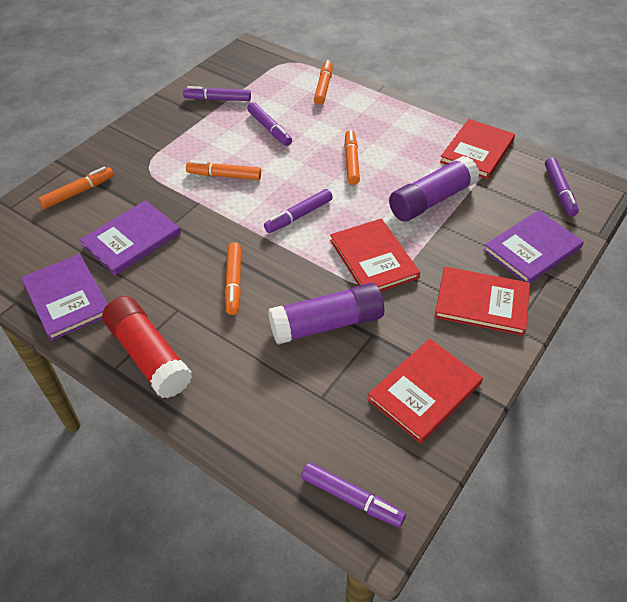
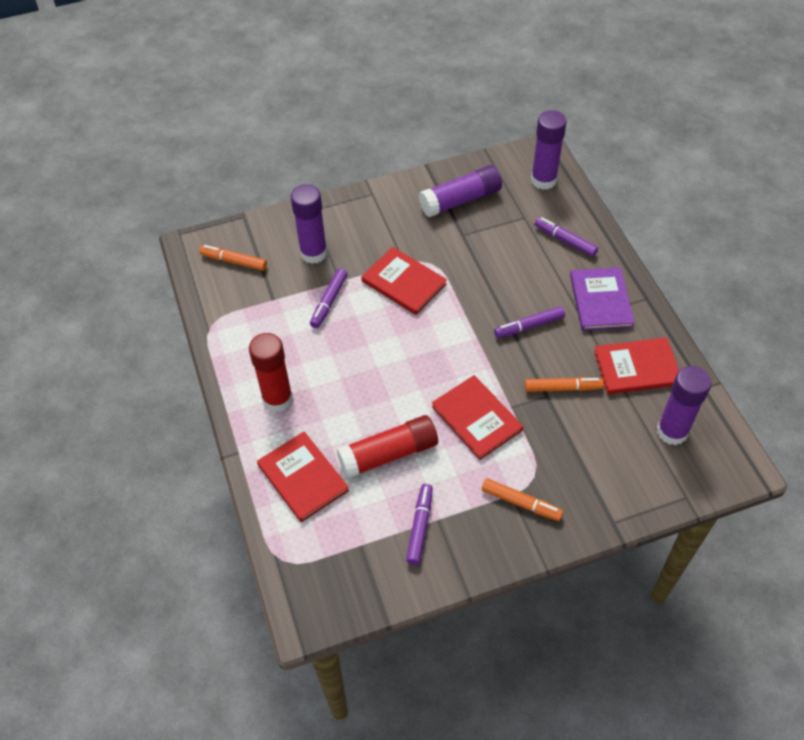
orange marker: [39,166,114,209] [186,160,261,180] [225,242,241,315] [314,60,333,105] [345,130,360,185] = 5 -> [199,245,267,271] [482,478,563,521] [525,377,604,392] = 3
purple book: [21,254,108,341] [80,200,181,276] [483,210,584,283] = 3 -> [570,267,635,331] = 1
purple glue stick: [268,283,384,345] [389,156,479,221] = 2 -> [291,184,327,264] [419,165,502,217] [531,110,567,190] [657,366,712,445] = 4
purple marker: [183,86,251,101] [247,102,292,146] [264,189,333,233] [301,463,406,527] [545,158,579,216] = 5 -> [310,268,348,328] [406,484,433,565] [494,306,565,338] [535,217,598,257] = 4
red glue stick: [102,296,192,398] = 1 -> [249,333,293,412] [337,415,438,479] = 2

